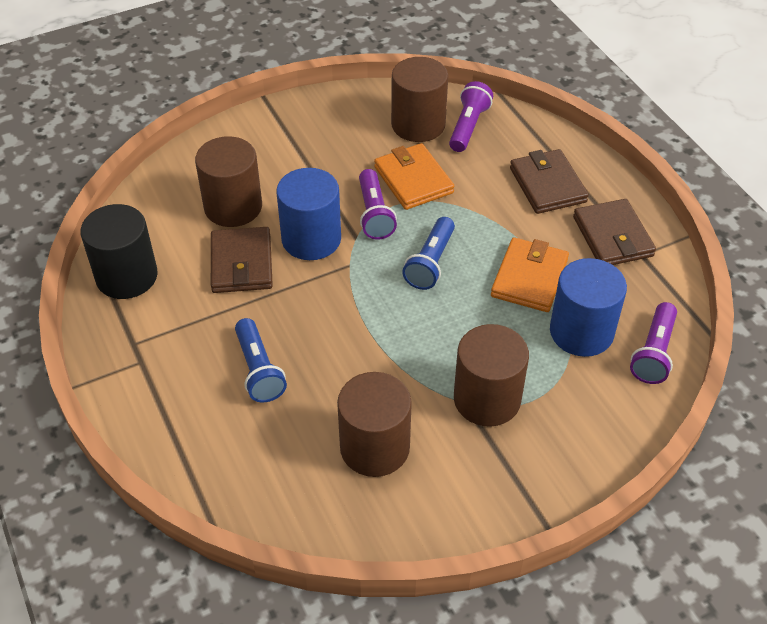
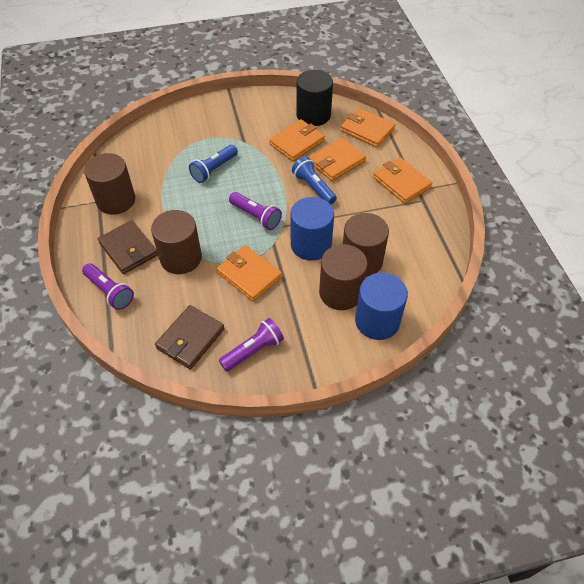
brown wallet: [211,227,273,293] [510,149,589,214] [573,199,656,265] = 3 -> [98,220,158,274] [155,305,225,369] = 2
orange wallet: [374,143,454,210] [491,237,569,312] = 2 -> [217,245,282,302] [269,119,325,162] [309,138,366,181] [341,108,395,148] [373,157,432,204] = 5

